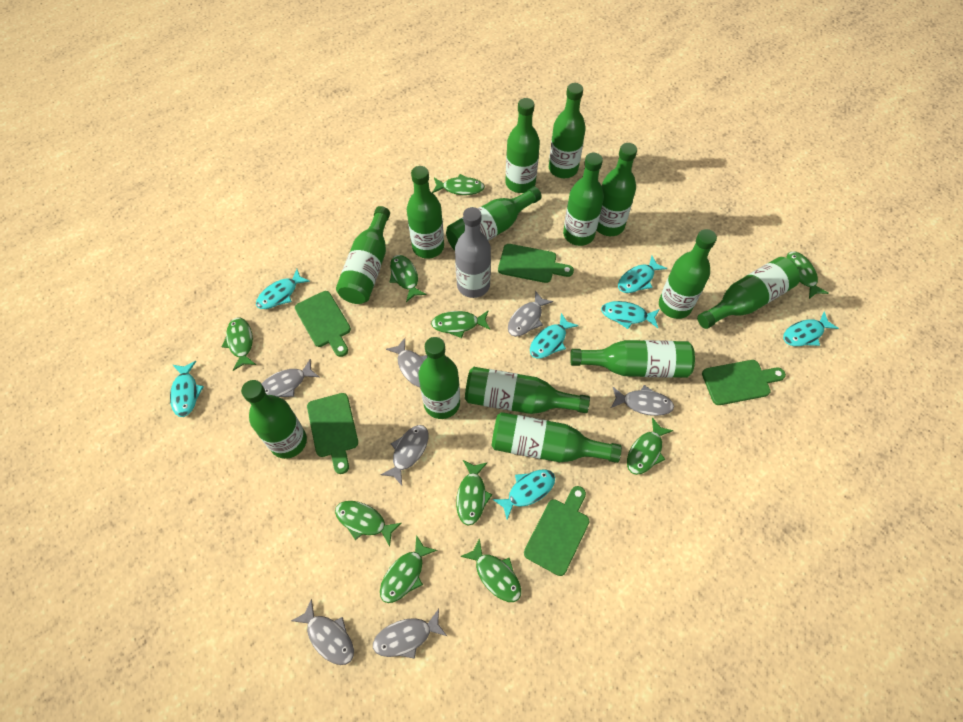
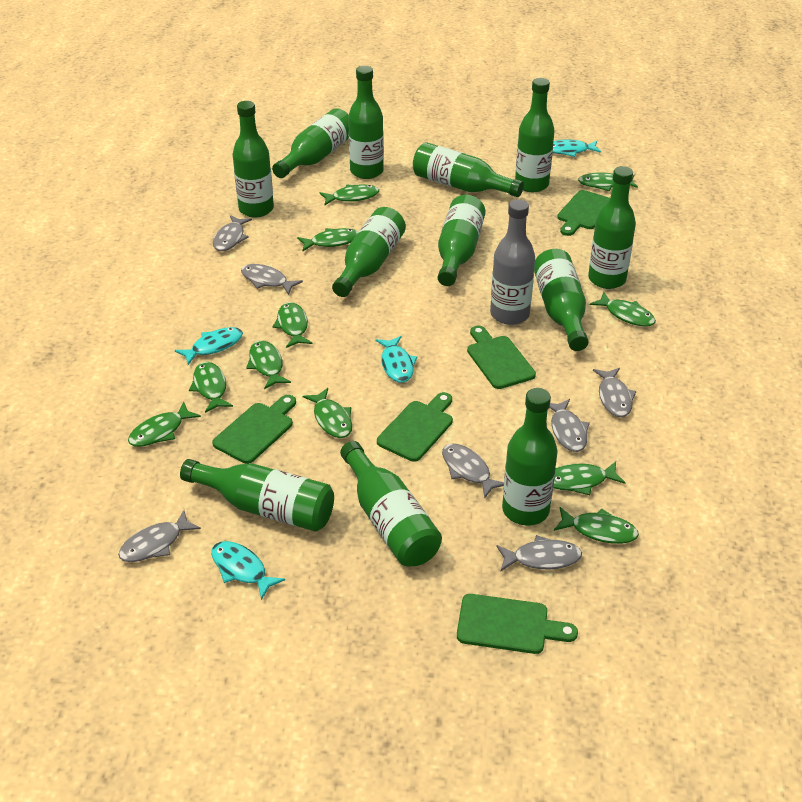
green bottle: [241,380,307,459] [336,206,390,304] [407,166,444,259] [418,337,460,419] [446,186,542,250] [465,367,590,414] [492,412,622,463] [505,98,540,193] [549,83,586,178] [563,153,604,246] [570,340,695,378] [597,143,637,236] [659,229,717,319] [697,257,800,329] = 14 -> [180,459,334,531] [232,101,274,217] [272,108,349,178] [332,207,406,297] [340,441,442,567] [348,66,384,179] [413,142,524,197] [438,195,485,286] [502,388,558,526] [515,78,554,192] [534,249,589,351] [588,166,636,289] = 12
green fish: [222,318,256,371] [335,501,402,546] [380,535,437,603] [390,255,427,302] [431,311,490,338] [432,174,485,195] [456,460,492,525] [460,538,521,602] [627,418,674,475] [787,251,829,299] = 10 -> [128,402,201,447] [189,362,233,413] [246,340,291,389] [273,302,312,348] [297,228,358,252] [303,388,352,438] [320,184,379,205] [553,461,626,495] [554,507,639,544] [578,172,638,191] [590,292,656,327] = 11
turquoise fish: [170,361,204,417] [256,269,310,309] [492,469,555,520] [530,313,579,359] [601,301,660,329] [618,256,667,293] [783,312,839,346] = 7 -> [175,327,243,365] [211,541,285,600] [376,336,417,383] [553,140,601,157] = 4

